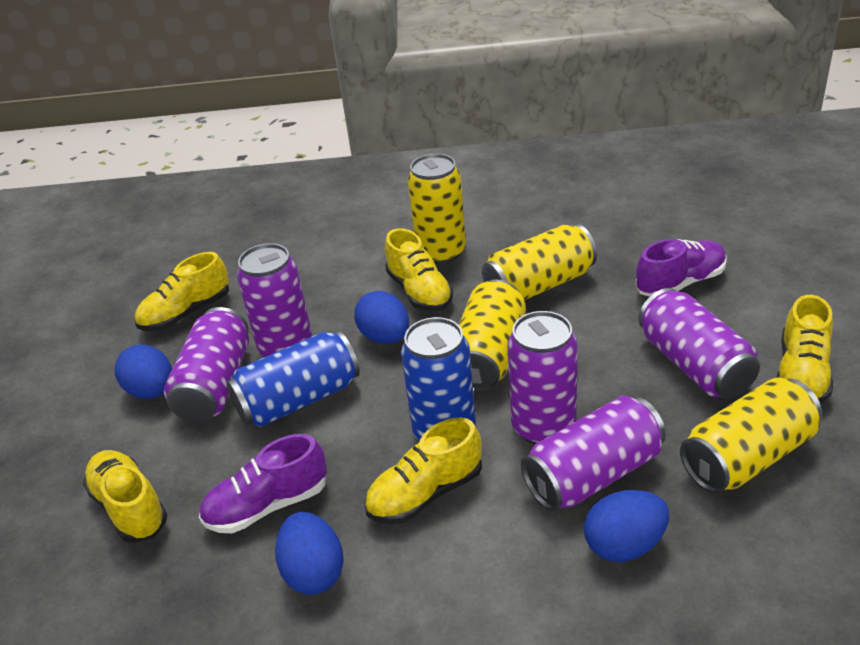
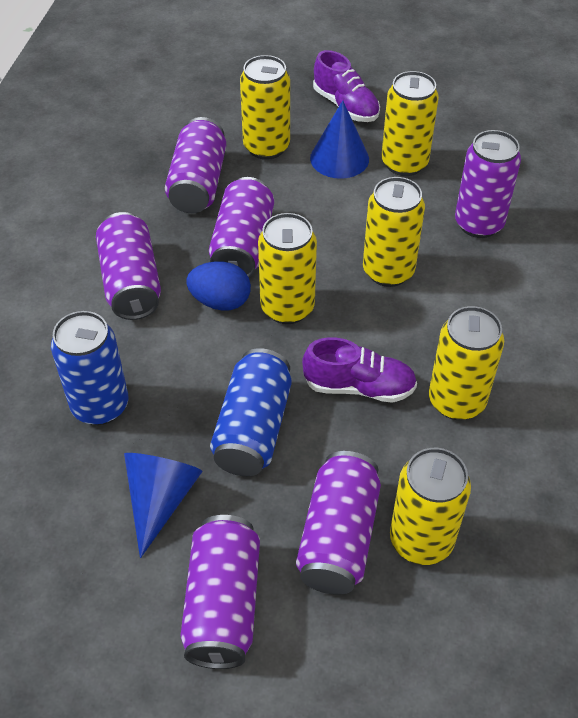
blue cone: none = 0 -> [124,453,202,558] [310,101,369,179] = 2
blue egg: [115,344,172,399] [275,512,344,595] [354,291,409,344] [584,490,669,562] = 4 -> [186,261,251,311] = 1
purple can: [164,307,249,422] [237,243,313,357] [507,311,578,445] [521,396,666,511] [638,288,760,399] = 5 -> [96,212,161,320] [165,117,226,213] [180,515,260,669] [209,177,274,277] [296,451,381,595] [455,130,521,238] = 6
yellow can: [407,154,466,264] [459,279,526,392] [482,224,597,300] [680,377,822,493] = 4 -> [240,55,290,160] [258,213,317,324] [363,177,425,287] [382,71,439,176] [390,448,471,565] [429,306,504,420] = 6
yellow shoe: [83,450,168,543] [135,252,229,331] [364,417,482,524] [385,228,453,312] [777,295,833,403] = 5 -> none = 0

